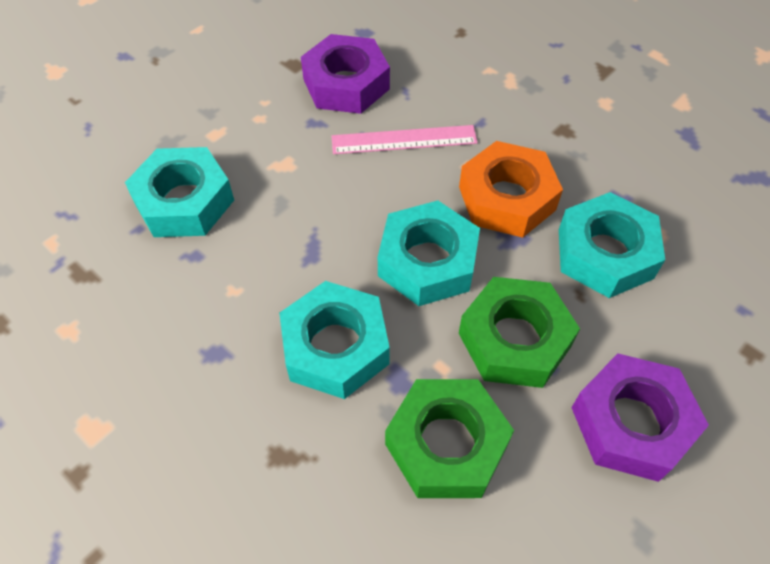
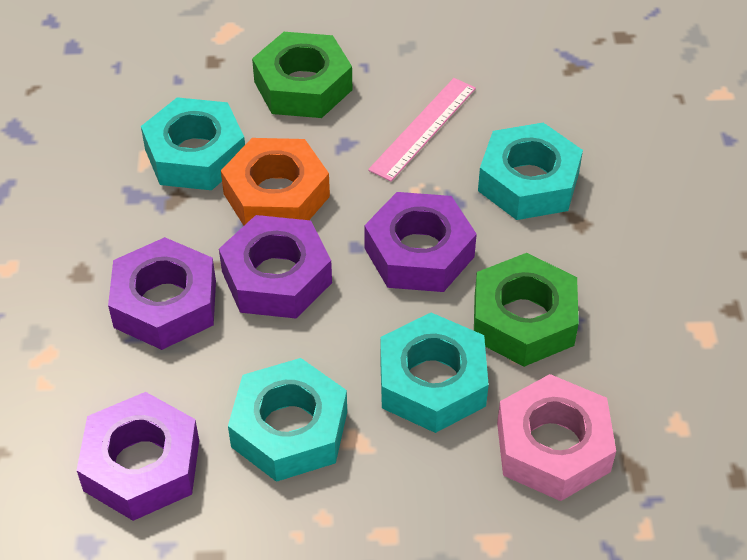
pink nut: none = 0 -> [497,374,616,501] = 1
purple nut: [301,34,390,114] [571,353,709,482] = 2 -> [77,392,199,521] [108,237,216,350] [219,215,332,318] [364,192,477,292] = 4

